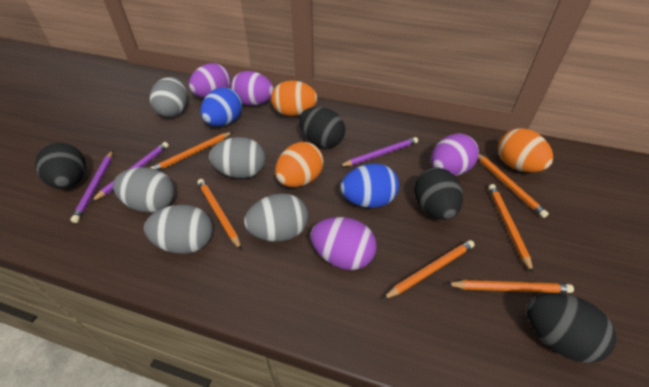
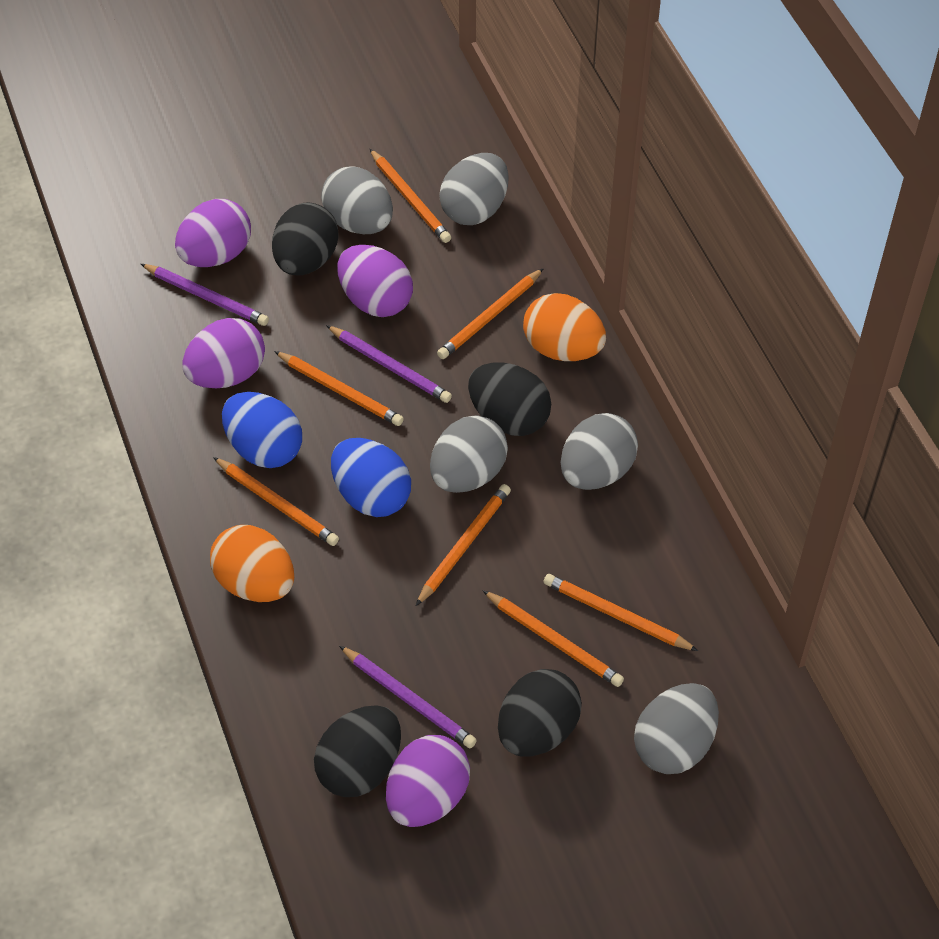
orange egg: [271,80,317,116] [275,142,324,187] [498,128,553,172] = 3 -> [210,525,294,602] [523,293,606,361] = 2
orange pencil: [150,132,233,171] [198,179,242,250] [383,240,475,299] [447,280,574,293] [478,154,549,218] [488,184,533,273] = 6 -> [213,457,339,546] [274,351,404,426] [370,149,451,243] [416,484,511,606] [437,268,544,359] [483,590,624,687] [544,574,698,651] = 7

